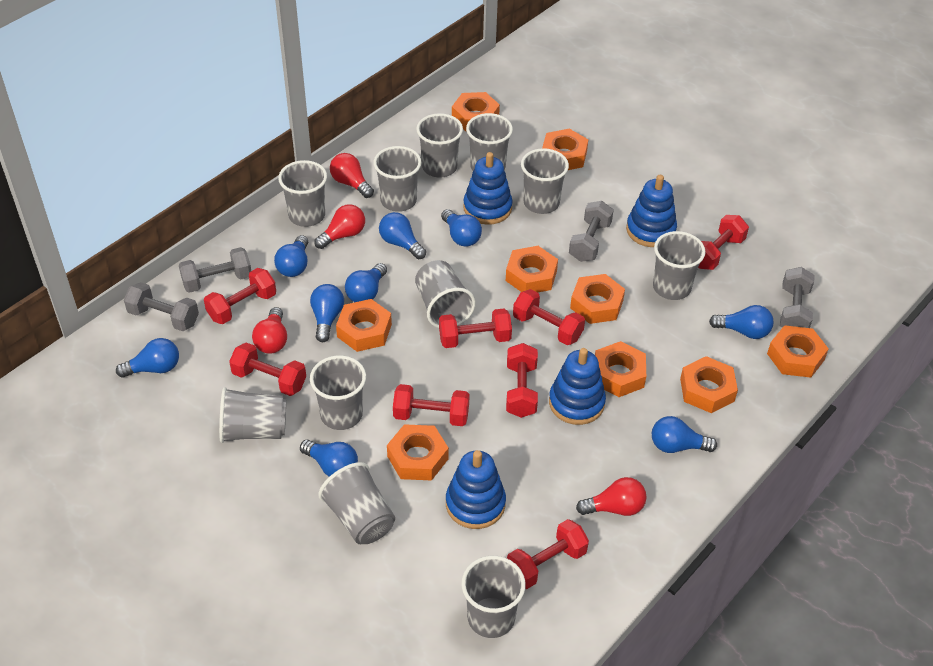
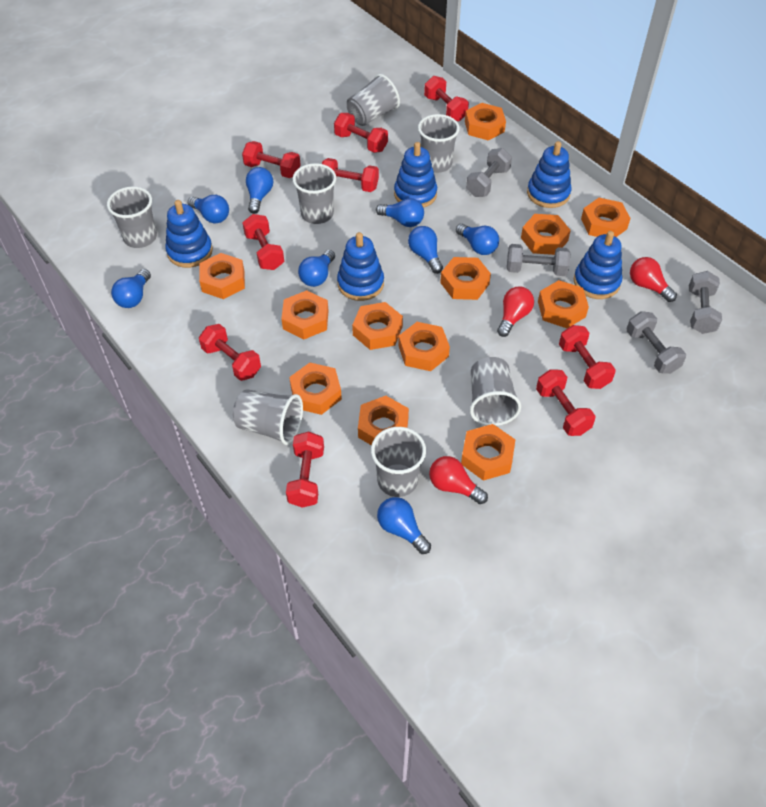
blue light bulb: [116,338,179,378] [274,235,308,277] [300,440,358,477] [310,284,344,342] [345,263,387,302] [379,212,426,260] [441,209,482,247] [652,416,717,453] [709,305,774,339] = 9 -> [111,269,151,308] [188,195,229,224] [246,167,273,214] [298,250,335,287] [376,198,424,227] [377,497,431,554] [408,226,443,274] [456,223,499,255] = 8
blue stacking toy: [446,450,506,529] [463,152,513,225] [549,348,606,425] [626,175,677,247] = 4 -> [165,200,213,268] [337,232,384,301] [394,142,437,208] [527,141,571,208] [574,231,622,299] = 5
grey cup: [219,387,286,443] [278,160,327,227] [310,355,366,430] [318,462,395,544] [373,146,422,212] [415,260,476,328] [416,113,463,178] [461,556,525,638] [466,113,513,171] [521,148,569,214] [653,231,706,300] = 11 -> [107,187,157,248] [233,389,303,445] [293,163,336,224] [347,74,400,126] [371,427,426,497] [418,114,460,173] [470,357,521,426] = 7
orange nut: [336,299,392,352] [387,424,449,480] [452,92,500,131] [506,246,558,293] [542,129,588,170] [570,274,625,324] [595,341,646,397] [680,356,738,413] [767,325,829,378] = 9 -> [199,253,245,299] [281,290,328,339] [289,363,342,415] [352,302,403,350] [358,396,409,445] [398,322,450,371] [440,257,491,300] [461,424,515,481] [465,103,506,140] [521,214,571,255] [538,280,589,328] [581,198,630,237] = 12
red dumbbell: [204,268,276,324] [229,343,306,396] [393,384,470,426] [439,309,512,348] [506,343,538,418] [507,519,589,589] [513,289,585,345] [698,215,749,270] = 8 -> [199,324,261,381] [242,141,301,178] [242,214,284,270] [286,431,324,508] [322,158,379,192] [334,113,388,153] [424,76,469,122] [536,369,596,436] [559,325,616,389] = 9
red light bulb: [252,307,287,354] [314,204,365,249] [330,153,374,198] [576,477,646,516] = 4 -> [429,456,488,504] [497,287,534,337] [630,257,677,302] = 3

